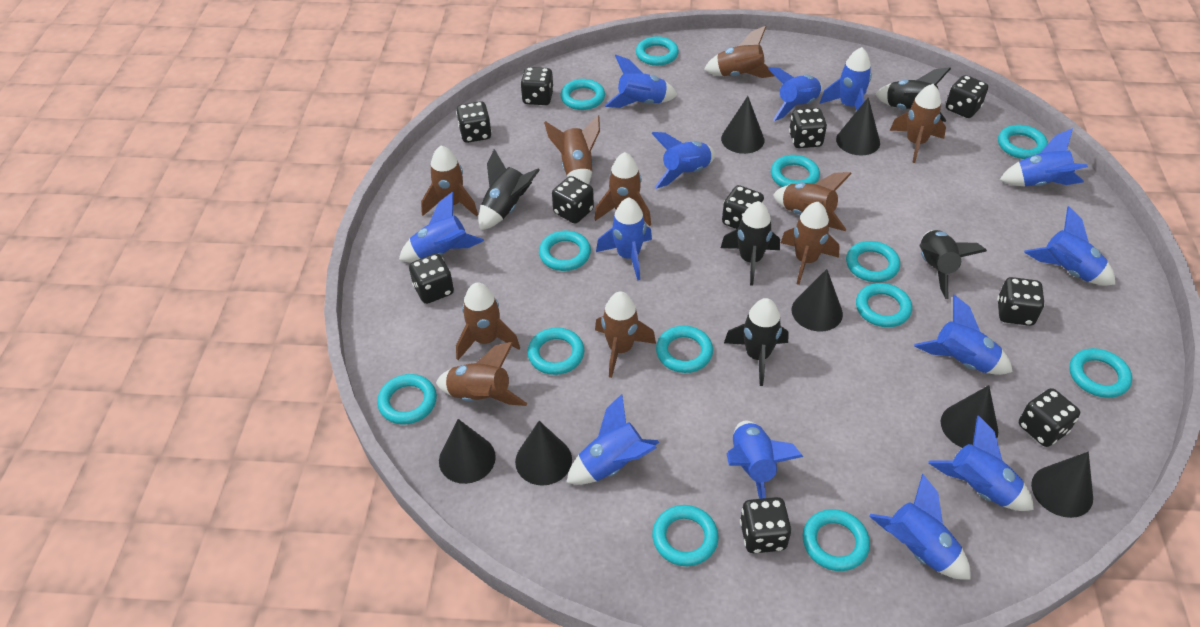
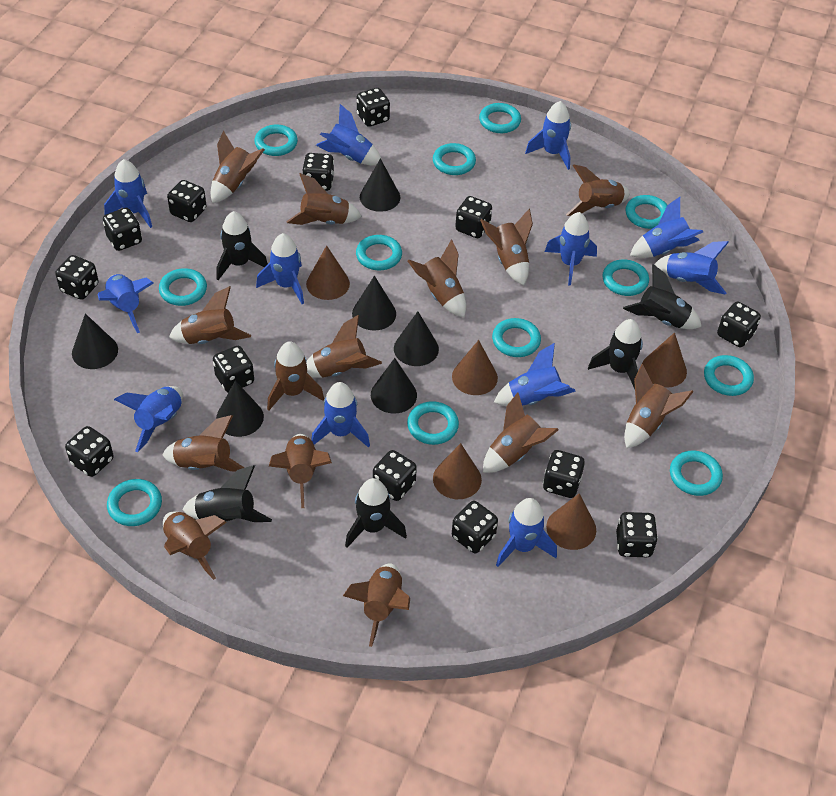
black cone: [439,419,496,484] [515,421,572,486] [721,96,764,154] [791,269,843,332] [836,97,880,156] [941,385,998,448] [1031,452,1093,518] = 7 -> [72,313,118,369] [216,381,264,437] [352,276,396,331] [360,158,400,212] [371,358,417,414] [394,311,439,366] = 6
black dice: [409,253,454,304] [456,101,492,143] [520,67,554,105] [552,176,594,223] [722,185,764,229] [740,497,791,553] [789,108,827,148] [946,75,988,118] [997,277,1045,326] [1019,388,1080,447] = 10 -> [55,255,99,300] [65,426,114,477] [103,208,142,251] [167,180,207,222] [213,346,254,392] [303,153,334,191] [357,88,390,127] [373,450,417,501] [452,501,498,553] [455,196,492,238] [543,450,585,498] [616,512,658,557] [717,302,761,347] = 13
blue rocket: [399,192,484,263] [566,394,659,485] [596,198,652,281] [605,55,677,108] [651,132,715,189] [727,421,803,499] [768,67,822,121] [820,47,872,110] [869,474,971,580] [914,295,1013,375] [928,415,1034,511] [999,128,1088,186] [1024,206,1115,286] = 13 -> [98,274,153,333] [104,159,152,228] [114,386,183,452] [256,233,304,304] [311,382,370,448] [316,104,382,166] [494,343,576,406] [496,498,557,567] [525,101,571,170] [545,212,597,286] [630,197,703,258] [655,241,729,295] = 12
brown cone: none = 0 -> [306,245,350,300] [433,443,482,499] [452,340,498,395] [546,493,596,550] [642,332,687,388] = 5
brown rocket: [421,145,478,217] [436,342,528,406] [456,282,520,360] [544,115,600,185] [594,152,651,226] [595,291,656,378] [704,26,775,78] [773,172,852,231] [781,202,840,285] [890,84,946,163] = 10 -> [162,415,245,471] [163,512,227,580] [169,286,251,344] [211,130,265,203] [267,341,324,410] [269,434,332,508] [287,173,362,225] [306,315,382,378] [343,563,410,647] [408,239,466,317] [480,209,533,285] [483,392,559,473] [566,165,630,216] [624,364,693,448] = 14
turquoise ring: [377,374,437,425] [527,327,584,375] [539,231,591,271] [560,79,605,110] [636,36,679,66] [652,505,718,566] [656,326,713,373] [771,155,820,187] [803,509,870,571] [846,241,900,282] [856,283,912,327] [998,125,1048,159] [1069,348,1132,398] = 13 -> [107,479,162,526] [159,268,207,306] [254,124,298,156] [356,235,402,270] [407,401,459,445] [433,143,476,175] [479,103,521,133] [492,318,541,357] [602,259,649,296] [626,195,667,229] [670,451,723,496] [704,355,754,396] = 12

